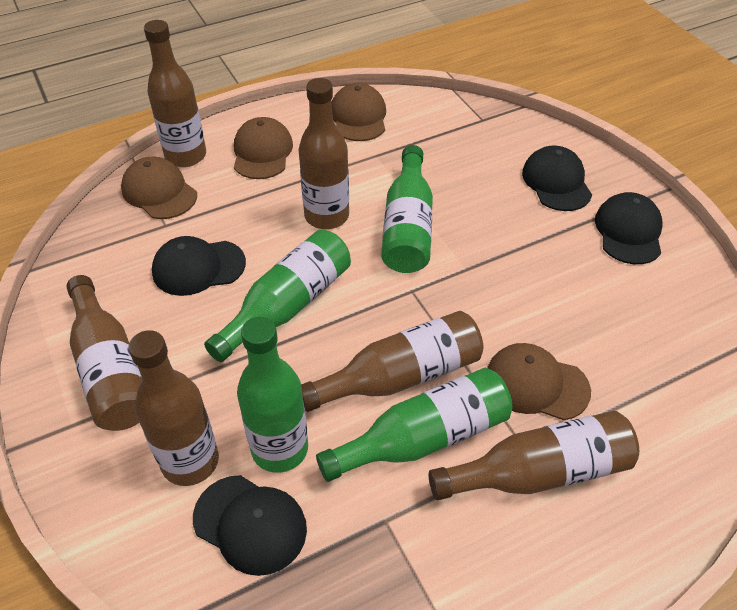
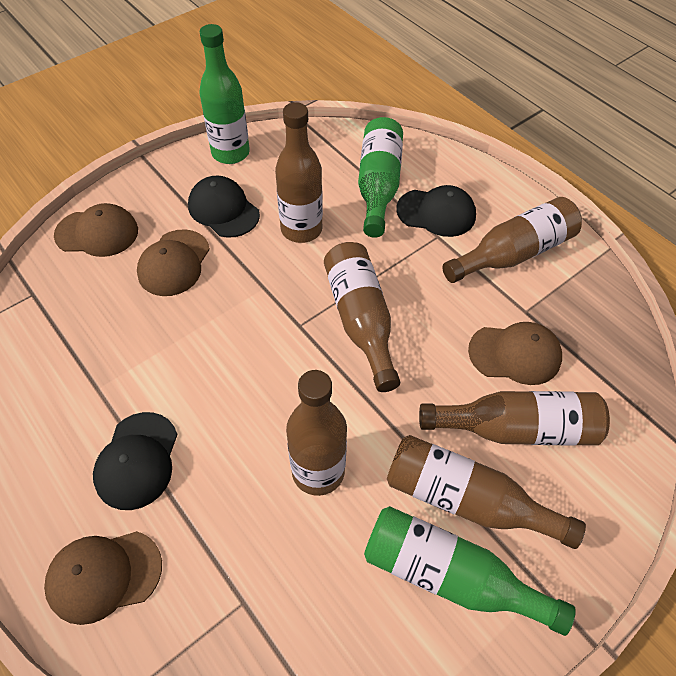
black cap: [152,236,246,296] [193,475,307,576] [522,146,592,211] [595,192,663,264] = 4 -> [93,412,178,510] [188,175,260,238] [396,185,476,237] = 3
green bottle: [204,229,351,362] [237,317,308,473] [316,368,512,482] [381,145,433,273] = 4 -> [200,24,250,164] [358,117,403,238] [364,506,576,636] = 3

